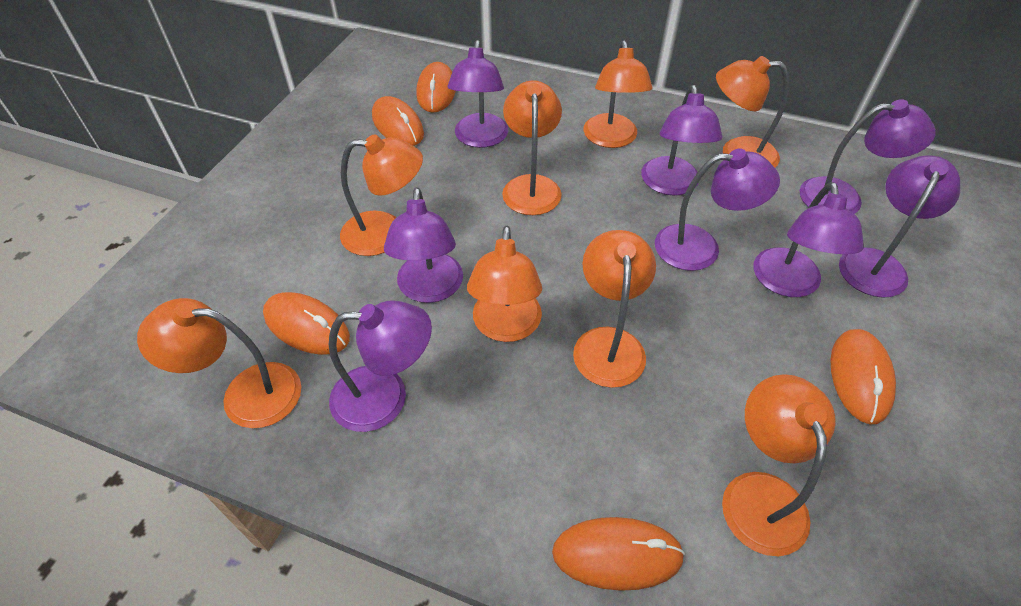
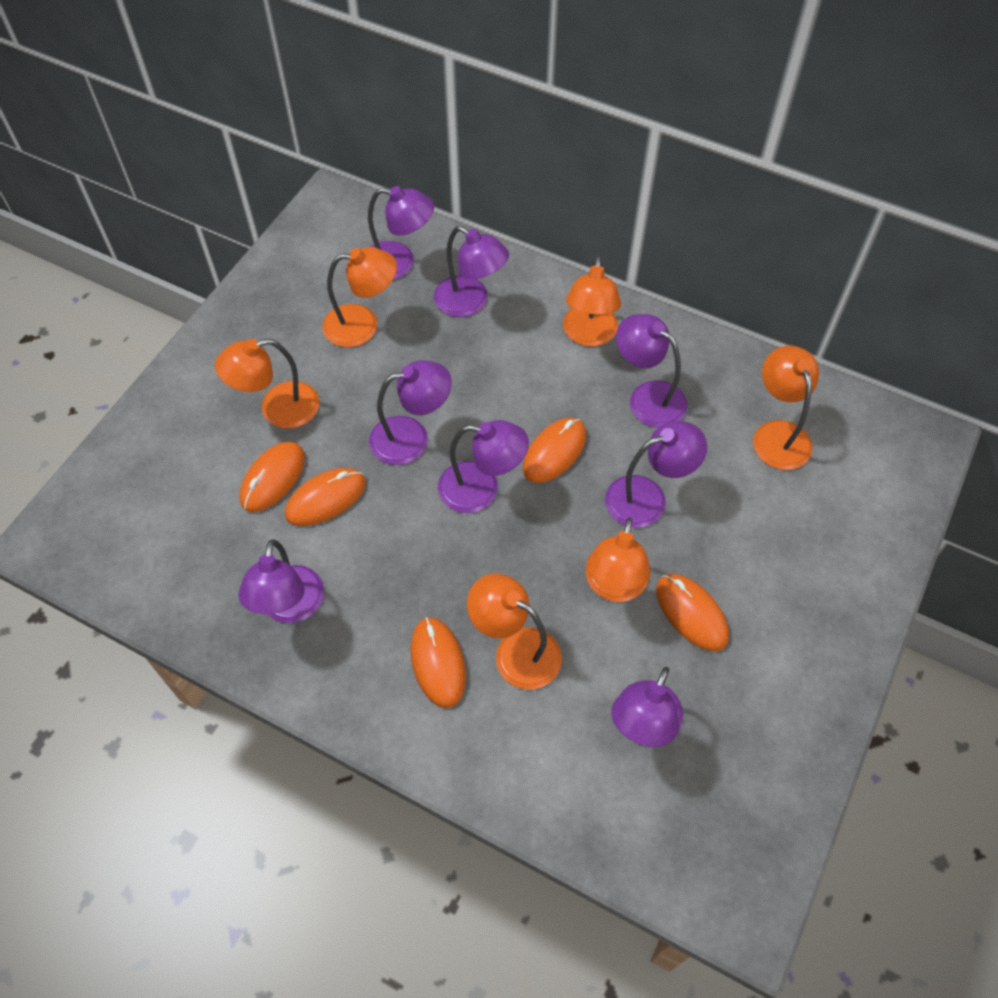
orange lamp: [137,298,301,428] [340,134,423,256] [467,226,542,342] [502,80,562,215] [573,230,656,388] [583,40,653,148] [716,56,789,167] [722,374,836,556] = 8 -> [215,339,320,428] [322,247,397,347] [467,573,562,690] [563,256,621,346] [586,518,651,602] [753,345,819,470] = 6

